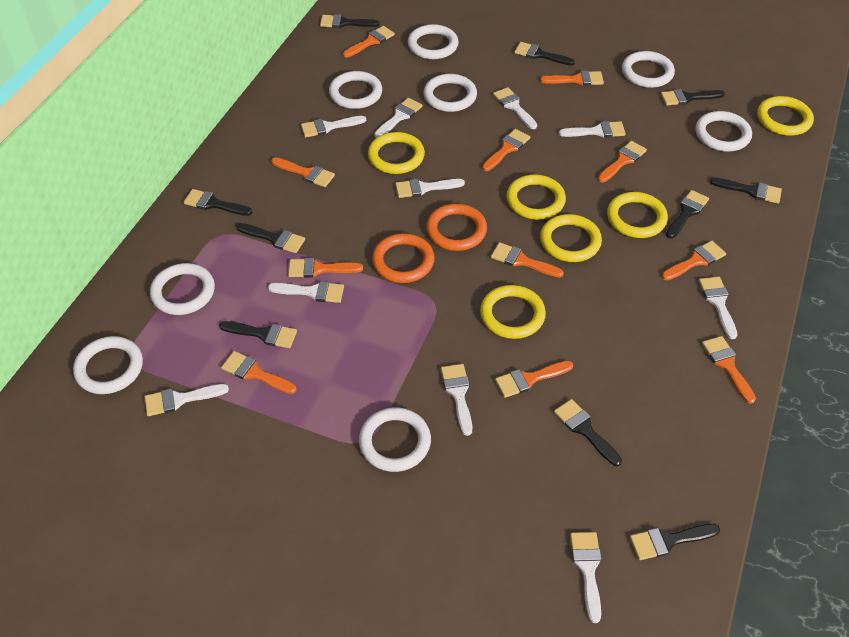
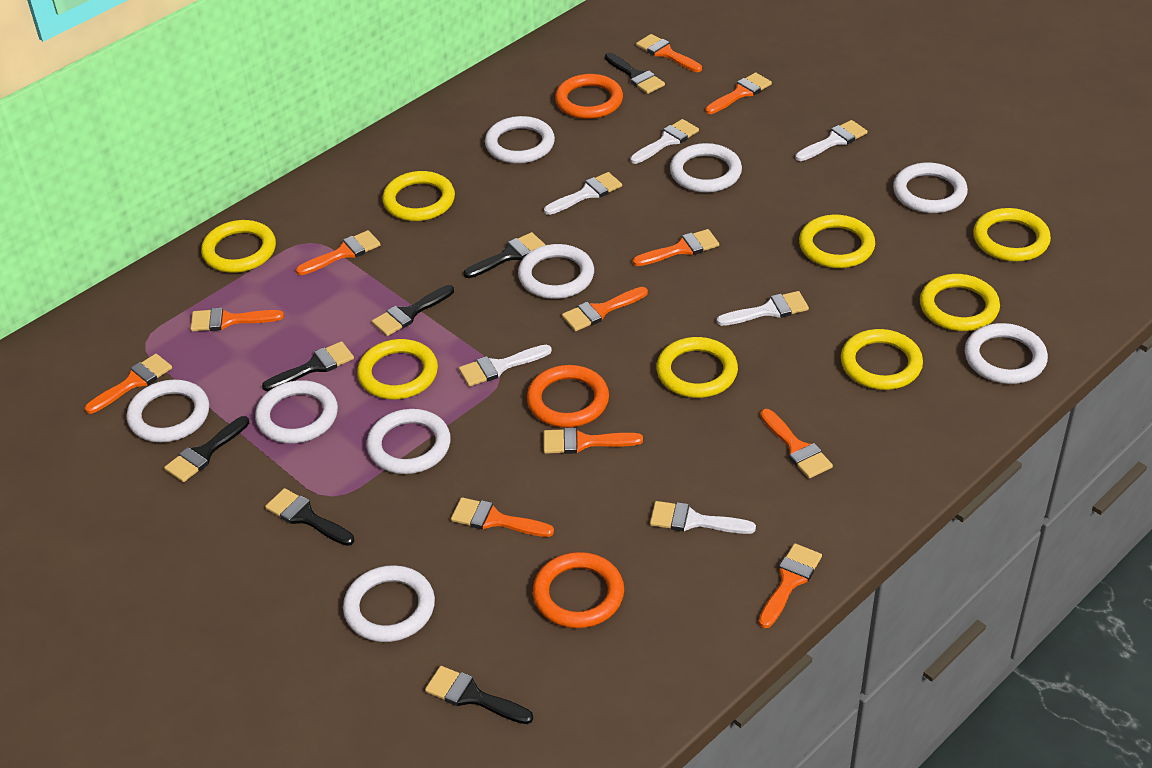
black brush: [184,189,252,216] [219,321,297,348] [236,223,305,253] [320,14,380,28] [514,42,575,65] [554,399,622,466] [630,524,720,560] [661,89,725,105] [666,190,709,238] [710,177,782,204] = 10 -> [164,416,249,482] [262,341,354,391] [265,488,354,546] [372,285,454,336] [425,666,533,724] [464,232,545,278] [605,52,665,94] = 7
orange ring: [372,233,435,283] [426,204,487,251] = 2 -> [527,365,609,428] [533,552,624,628] [555,74,623,119] = 3
white brush: [145,384,229,416] [268,281,344,303] [301,116,366,137] [374,98,423,138] [395,179,465,198] [441,364,472,436] [493,87,537,129] [559,121,626,138] [570,532,601,623] [699,277,737,339] = 10 -> [459,345,552,387] [544,172,622,215] [630,119,699,164] [650,501,756,534] [717,291,809,326] [795,120,867,161] = 6
white ring: [73,336,143,394] [150,263,215,315] [329,71,382,109] [359,407,431,472] [408,24,459,59] [423,74,477,112] [622,51,675,88] [695,111,752,152] = 8 -> [127,380,209,442] [255,380,338,443] [343,565,435,642] [367,409,451,474] [485,116,555,164] [518,244,594,299] [670,143,742,193] [893,163,968,213] [965,323,1048,384] = 9
yellow ring: [368,132,425,174] [480,285,546,339] [506,174,566,220] [540,214,602,262] [607,192,668,238] [757,96,814,136] = 6 -> [201,220,276,273] [357,339,438,400] [382,171,455,221] [656,337,738,398] [799,215,875,268] [841,329,923,390] [920,274,1000,331] [973,208,1051,262] = 8

